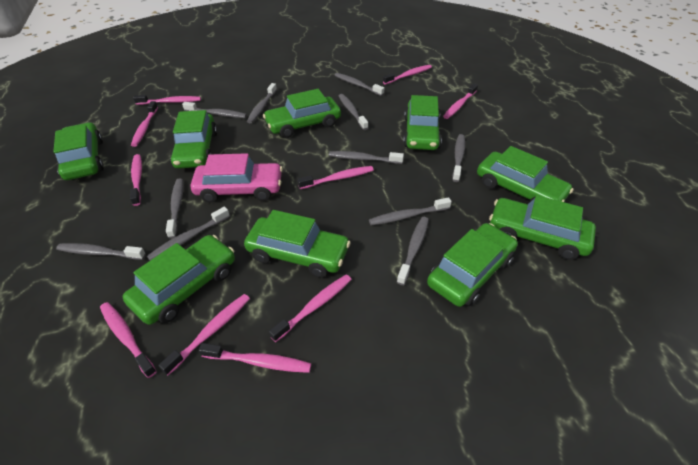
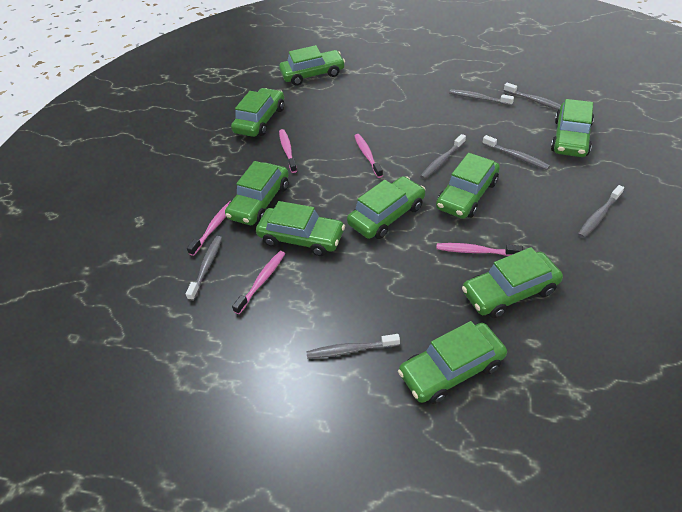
grey toothbrush: [56,243,146,260] [147,207,230,260] [166,179,183,239] [182,102,247,118] [246,83,277,123] [329,151,404,164] [334,73,384,96] [339,94,368,130] [369,197,452,225] [397,217,429,285] [452,134,465,182] = 11 -> [186,236,222,301] [307,334,400,359] [420,134,466,179] [449,89,514,106] [482,135,550,170] [504,83,561,110] [578,185,624,238] = 7
pink car: [191,153,283,202] = 1 -> none = 0
pink toothbrush: [100,302,157,378] [130,154,142,206] [131,101,158,147] [133,95,201,105] [158,294,250,375] [199,343,311,373] [269,275,352,342] [297,166,374,189] [383,65,432,85] [443,83,478,119] = 10 -> [187,201,231,256] [232,251,285,314] [279,129,297,173] [354,134,383,178] [436,243,523,256] = 5

